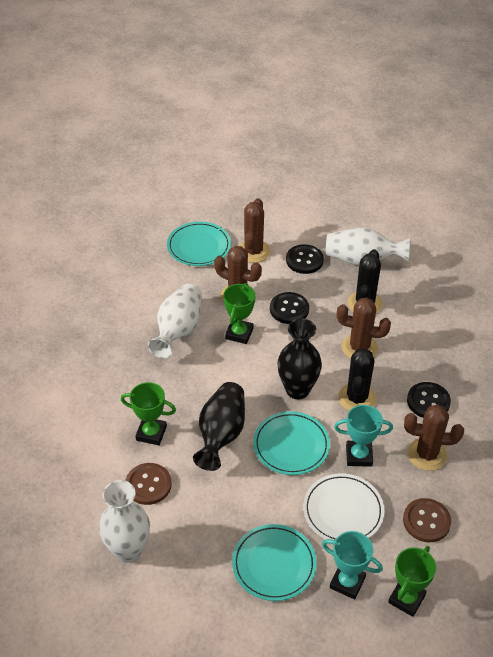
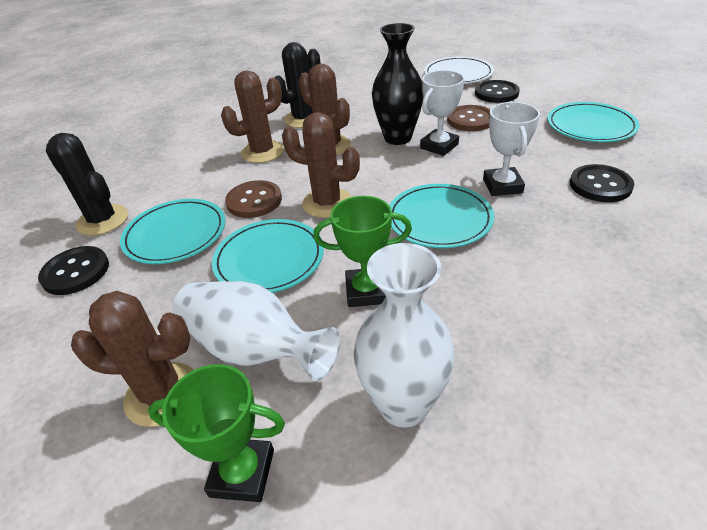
black vase: [193,382,245,471] [277,318,322,399] = 2 -> [372,23,423,145] = 1
green trophy: [121,382,176,445] [223,283,255,344] [388,546,436,617] = 3 -> [148,364,285,502] [313,196,412,307] = 2
turquoise plate: [167,222,231,266] [232,524,317,601] [253,411,330,475] = 3 -> [120,199,226,264] [212,219,324,293] [389,184,494,248] [547,102,640,142] = 4
turquoise trophy: [322,531,383,600] [334,405,393,467] = 2 -> none = 0
white trophy: none = 0 -> [420,70,464,156] [483,102,540,196] = 2
white vase: [99,480,150,563] [148,284,202,359] [326,227,411,265] = 3 -> [173,281,340,381] [353,243,455,428] = 2

